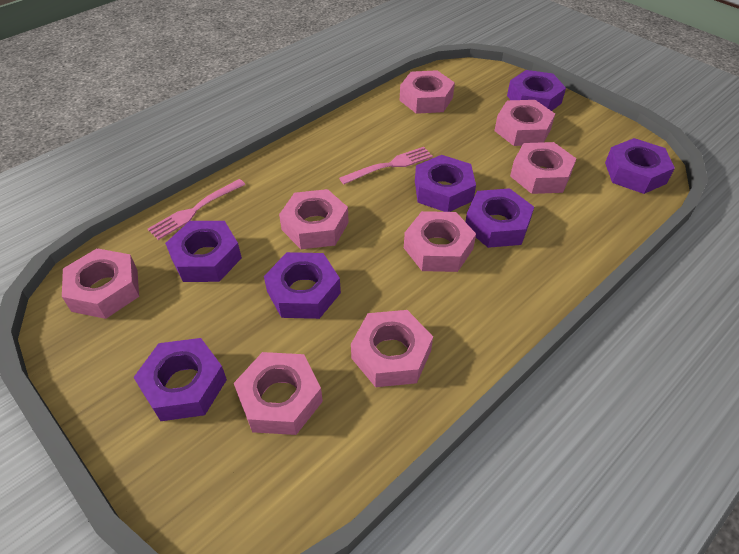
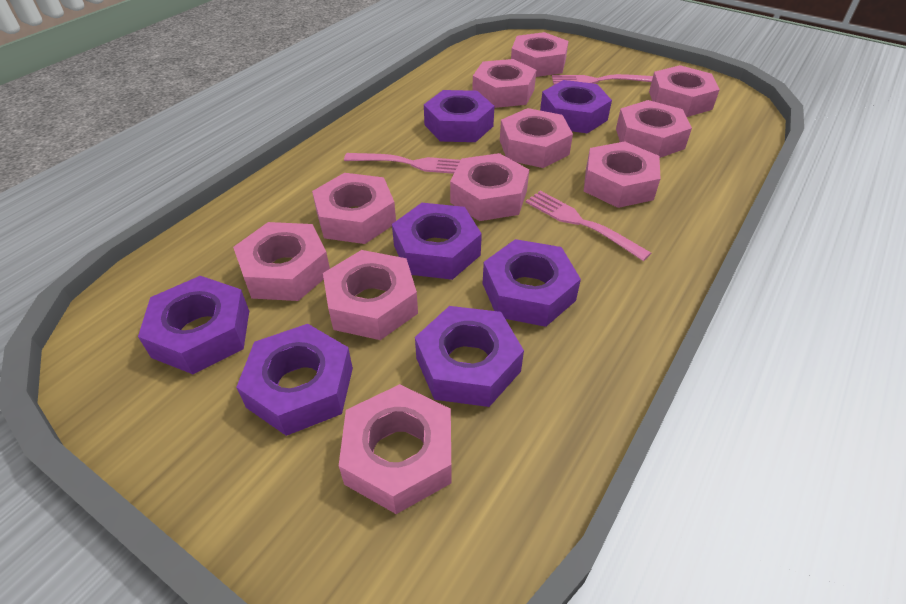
pink fork: [148,179,246,240] [339,147,433,184] = 2 -> [344,153,460,174] [526,191,651,261] [552,74,653,85] = 3
pink nut: [62,248,139,319] [234,352,323,435] [279,189,349,249] [351,310,433,387] [400,70,455,114] [404,211,476,272] [494,100,555,146] [510,142,577,194] = 8 -> [233,222,330,301] [312,173,396,244] [323,250,418,340] [339,384,451,514] [450,153,529,221] [472,59,536,108] [500,108,573,168] [511,32,568,77] [584,141,661,208] [616,100,692,158] [649,65,720,117] = 11

